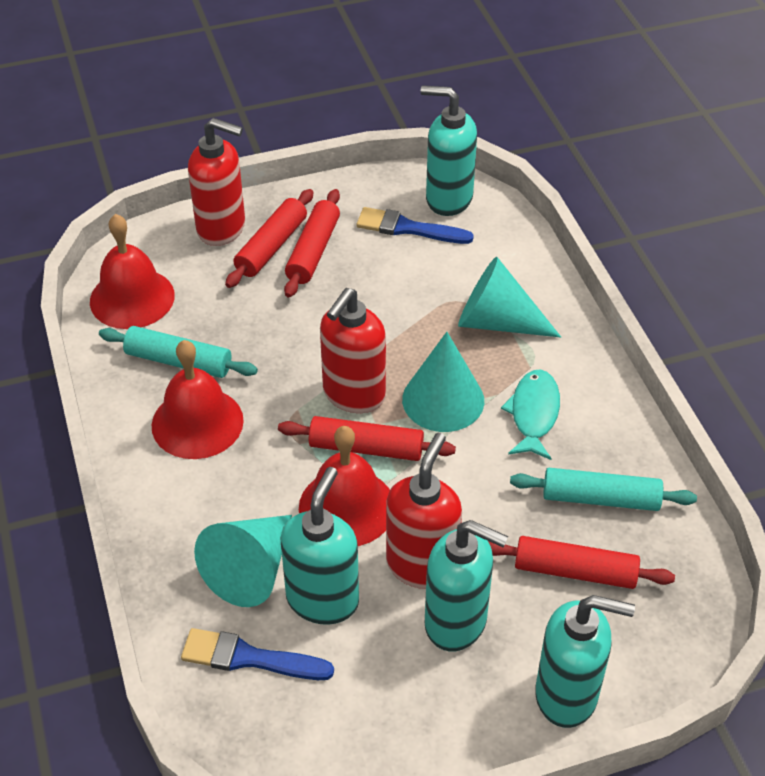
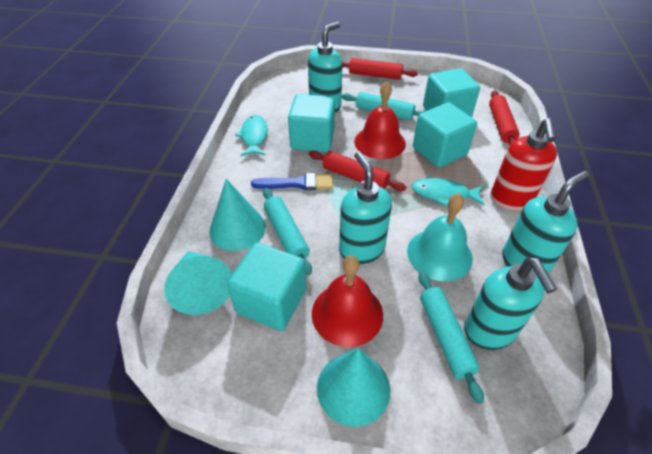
blue brush: [181,628,334,680] [356,207,474,244] = 2 -> [251,173,333,190] = 1
red bell: [90,214,175,329] [152,340,244,459] [299,426,390,546] = 3 -> [312,255,383,347] [354,81,406,159] = 2
red rolling pin: [225,189,313,288] [278,416,456,461] [284,189,340,297] [488,536,675,589] = 4 -> [309,151,406,191] [342,58,418,80] [489,91,520,146] = 3
red soap dispenser: [188,118,245,246] [320,288,386,413] [386,433,462,589] = 3 -> [491,118,557,210] = 1
turquoise bell: none = 0 -> [407,193,473,281] = 1
turquoise cube: none = 0 -> [227,242,306,331] [288,94,335,152] [413,102,477,168] [423,68,480,117] = 4
turquoise fish: [501,369,560,460] = 1 -> [235,115,268,156] [412,178,484,207] = 2
turquoise rolling pin: [99,326,258,378] [510,468,697,511] = 2 -> [263,188,312,275] [342,92,425,120] [418,271,484,404] = 3

